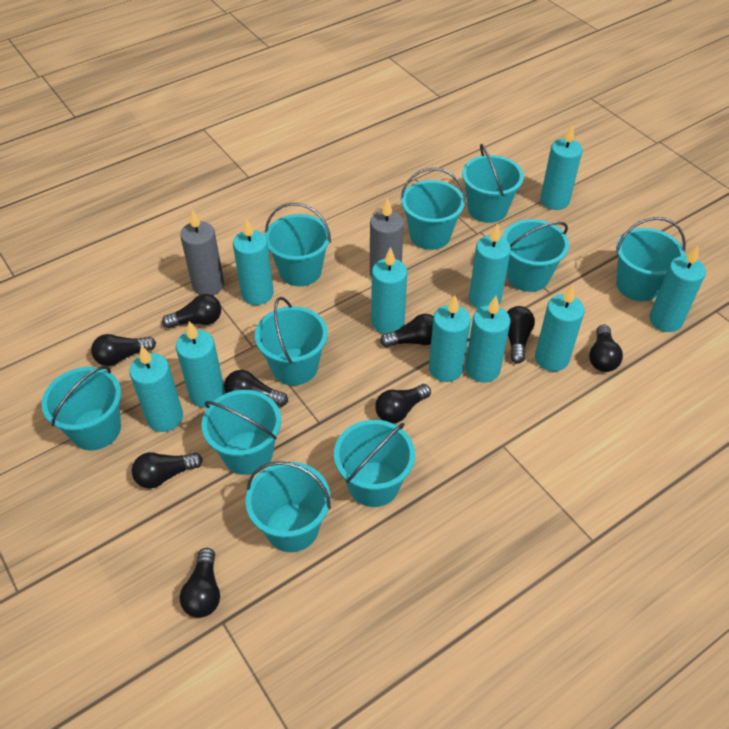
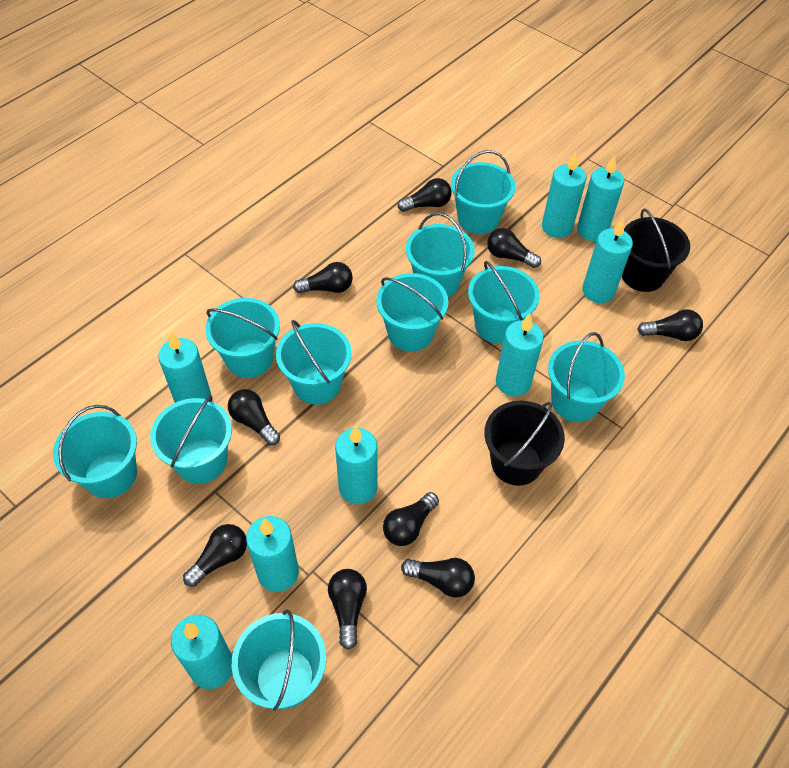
black bucket: none = 0 -> [484,401,565,486] [622,208,690,292] = 2
grey candle: [180,209,224,295] [370,198,404,278] = 2 -> none = 0
turquoise candle: [129,345,183,432] [176,321,225,408] [233,218,274,305] [371,247,407,334] [429,295,471,382] [466,296,510,383] [469,223,511,309] [535,284,585,371] [540,124,582,210] [650,245,706,332] = 10 -> [158,332,212,403] [171,615,232,689] [246,516,299,592] [335,426,377,504] [496,313,544,396] [542,152,586,238] [577,155,624,241] [582,218,633,303] = 8

